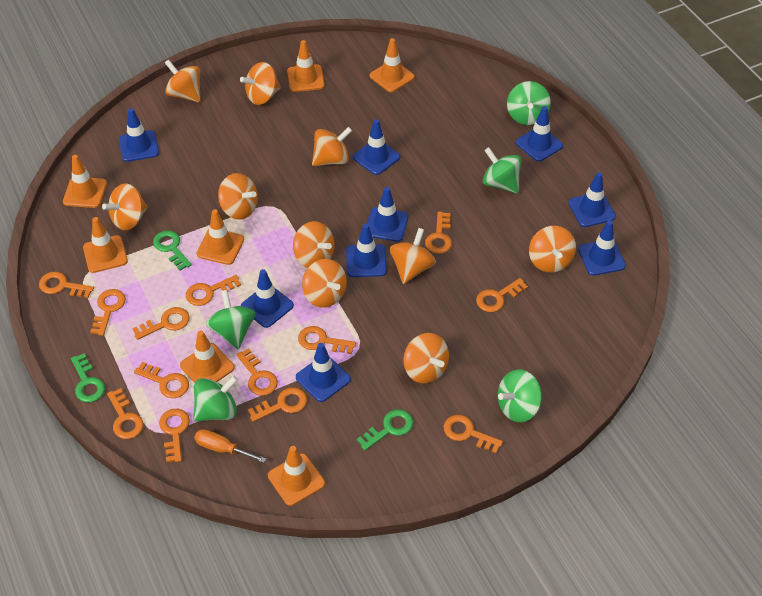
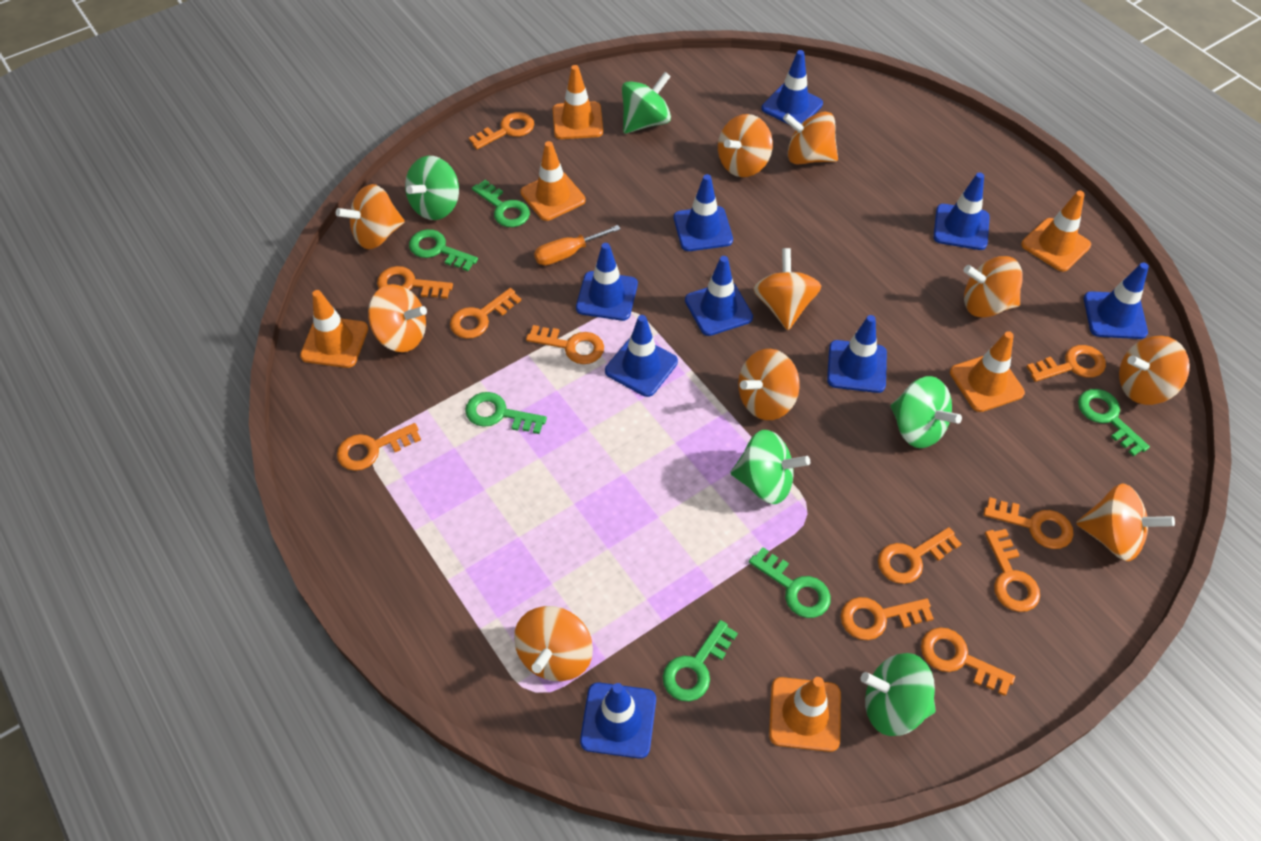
green key: [71,353,105,402] [153,230,192,271] [357,409,414,451] = 3 -> [409,229,478,271] [465,392,547,434] [472,180,530,227] [663,620,738,702] [749,547,831,618] [1078,389,1150,456] = 6
orange key: [39,272,94,298] [90,289,126,336] [107,388,144,439] [132,307,190,340] [134,362,189,398] [159,409,190,462] [186,275,241,306] [236,348,278,396] [248,387,307,422] [298,326,356,354] [425,211,452,254] [443,415,503,453] [476,278,528,312] = 13 -> [337,423,421,471] [377,266,453,299] [450,288,521,339] [469,112,534,149] [526,325,604,364] [841,597,934,640] [878,527,961,584] [921,627,1015,696] [983,497,1074,549] [985,529,1040,612] [1027,345,1106,382] = 11
orange traffic cone: [63,155,107,208] [83,217,128,273] [180,331,235,383] [197,209,244,265] [268,446,325,506] [287,40,325,92] [370,38,415,92] = 7 -> [300,290,368,368] [520,141,586,221] [553,65,603,139] [769,677,841,752] [950,331,1025,412] [1021,191,1091,272] = 6

